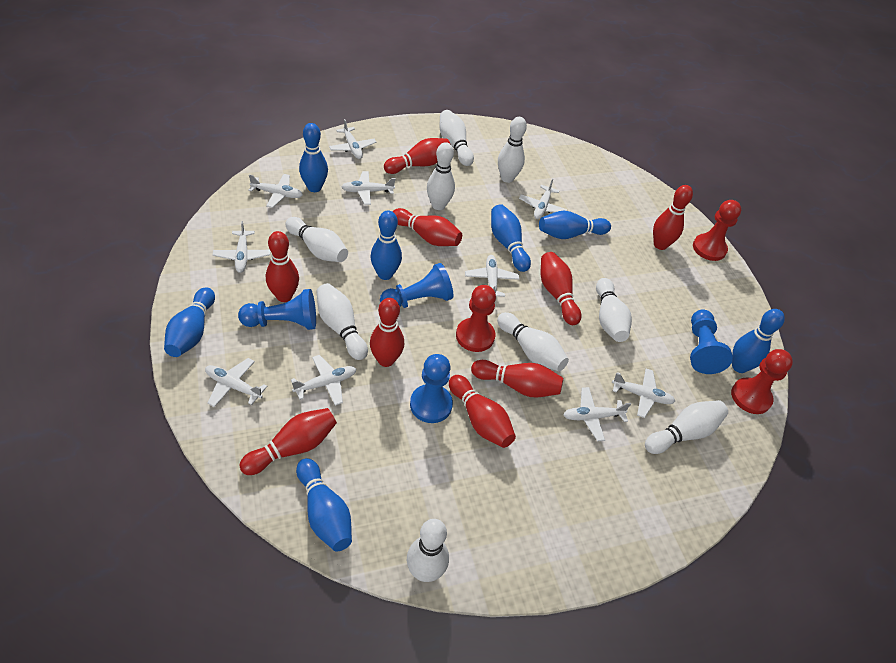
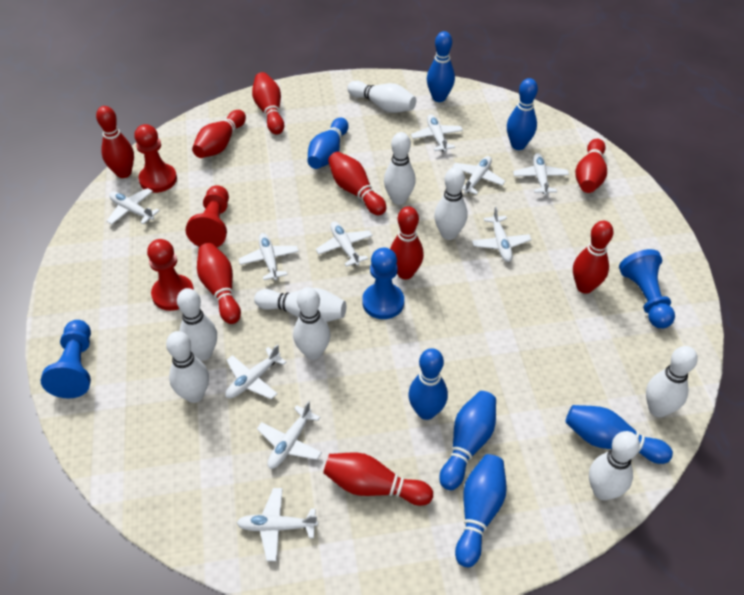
blue pawn: [238,289,316,330] [380,263,453,308] [410,354,453,423] [690,309,733,374] = 4 -> [41,320,91,398] [362,247,404,319] [619,249,675,328] = 3

